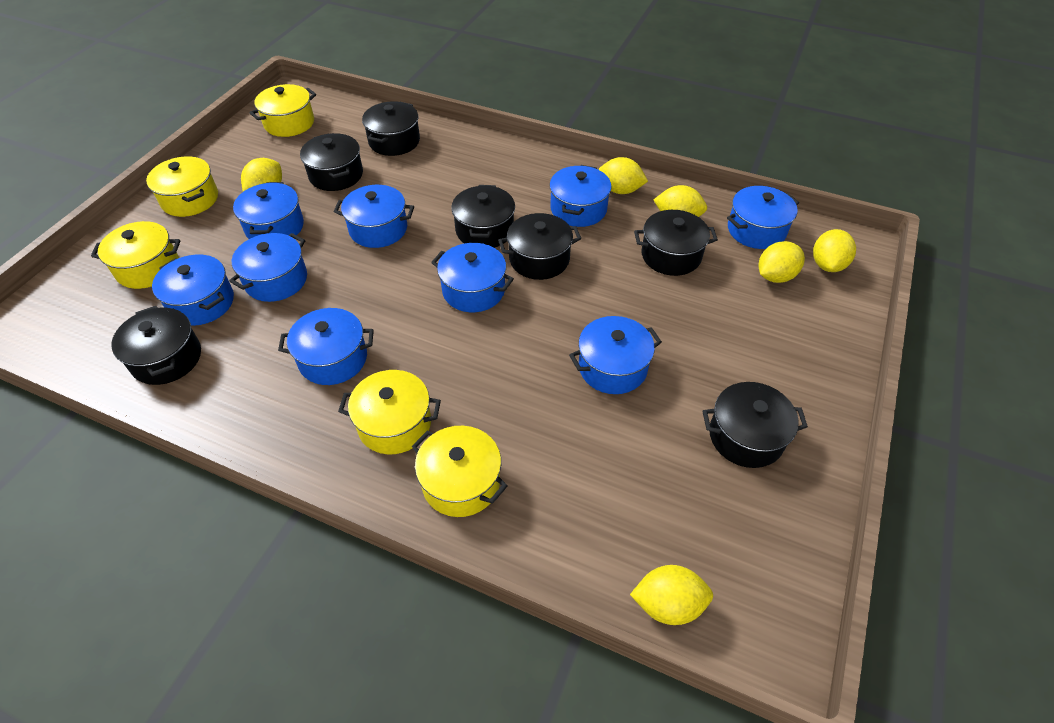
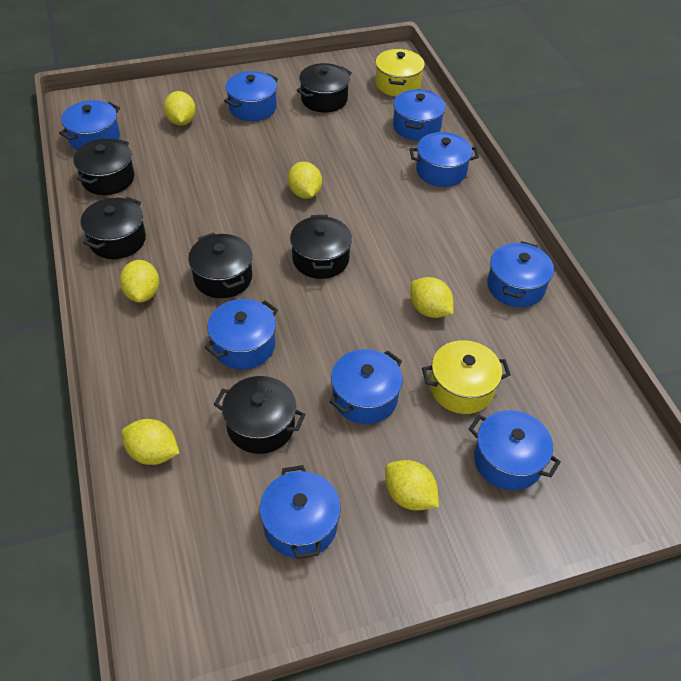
black pot: [111,306,201,385] [300,133,363,191] [362,101,420,156] [451,185,515,248] [498,213,582,280] [634,210,718,276] [702,382,808,468] = 7 -> [73,138,134,195] [81,197,146,259] [188,233,252,298] [214,376,306,454] [290,215,352,279] [297,63,352,112] = 6
yellow pot: [91,221,180,289] [146,156,218,217] [250,84,316,137] [338,370,441,454] [412,426,507,517] = 5 -> [375,49,425,97] [422,340,511,414] = 2

